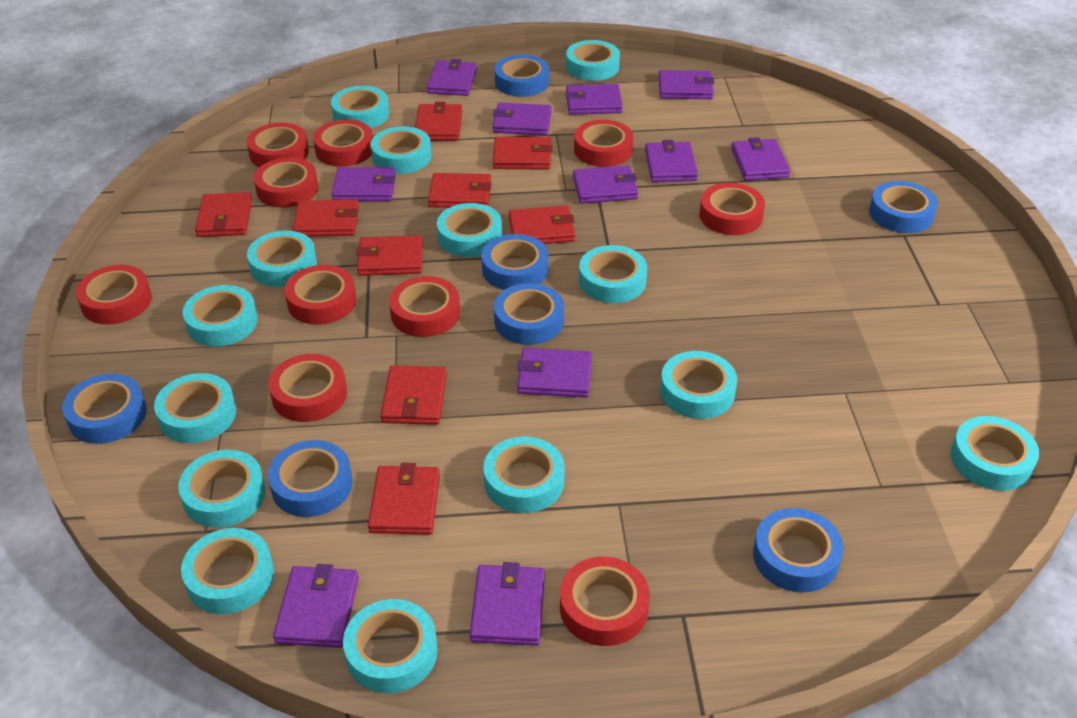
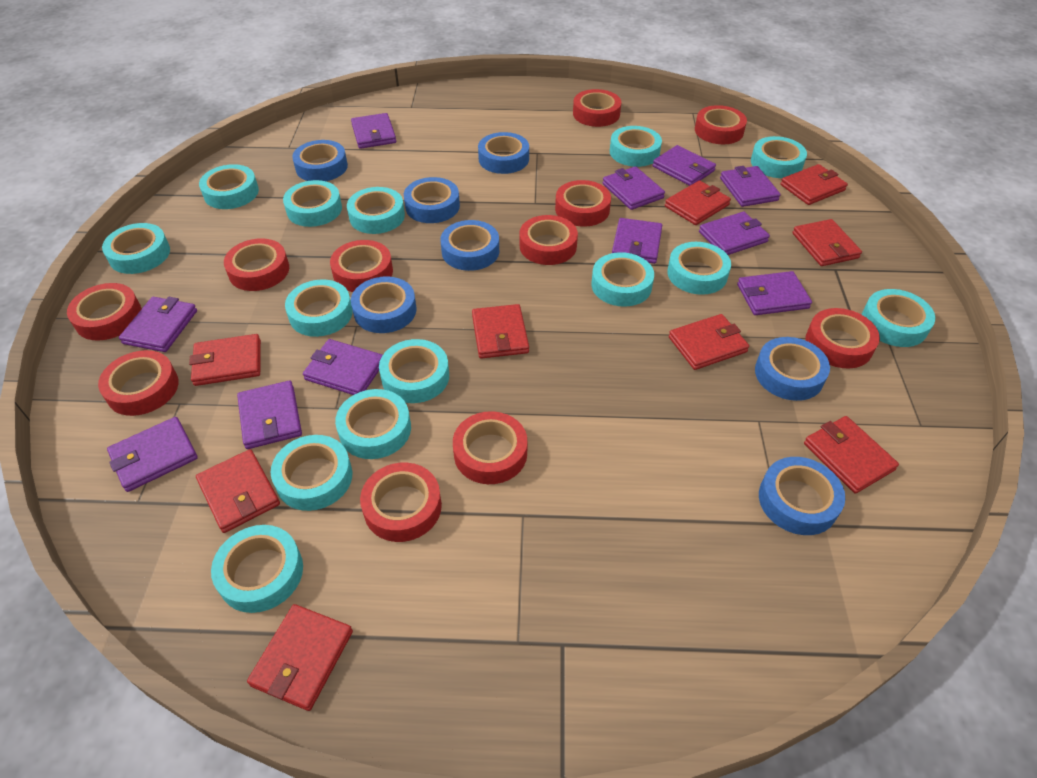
red tape: [76,265,152,324] [247,123,309,167] [254,157,318,208] [269,354,347,422] [285,265,356,325] [313,120,373,167] [389,276,460,337] [560,557,650,646] [574,120,634,167] [699,183,765,235] = 10 -> [67,283,142,340] [98,350,179,416] [224,238,289,291] [330,240,393,292] [360,463,442,542] [453,411,528,484] [520,215,578,265] [555,180,611,227] [573,89,621,127] [695,105,747,144] [805,308,880,369] = 11

